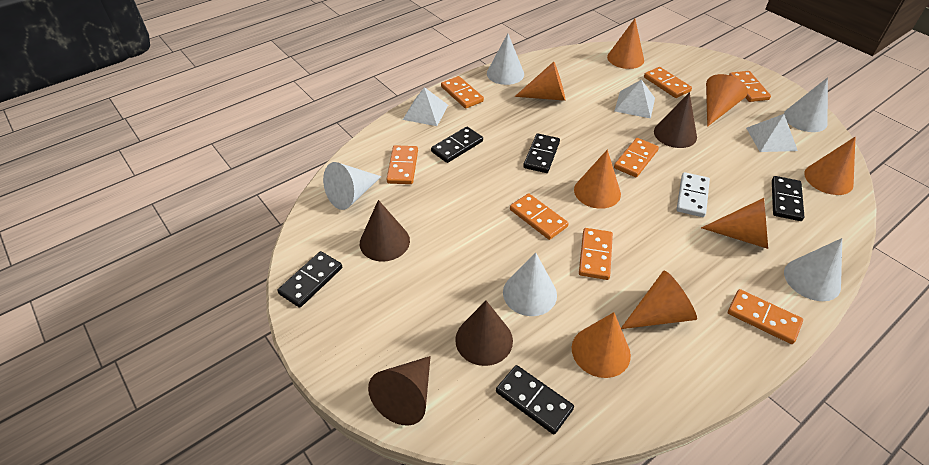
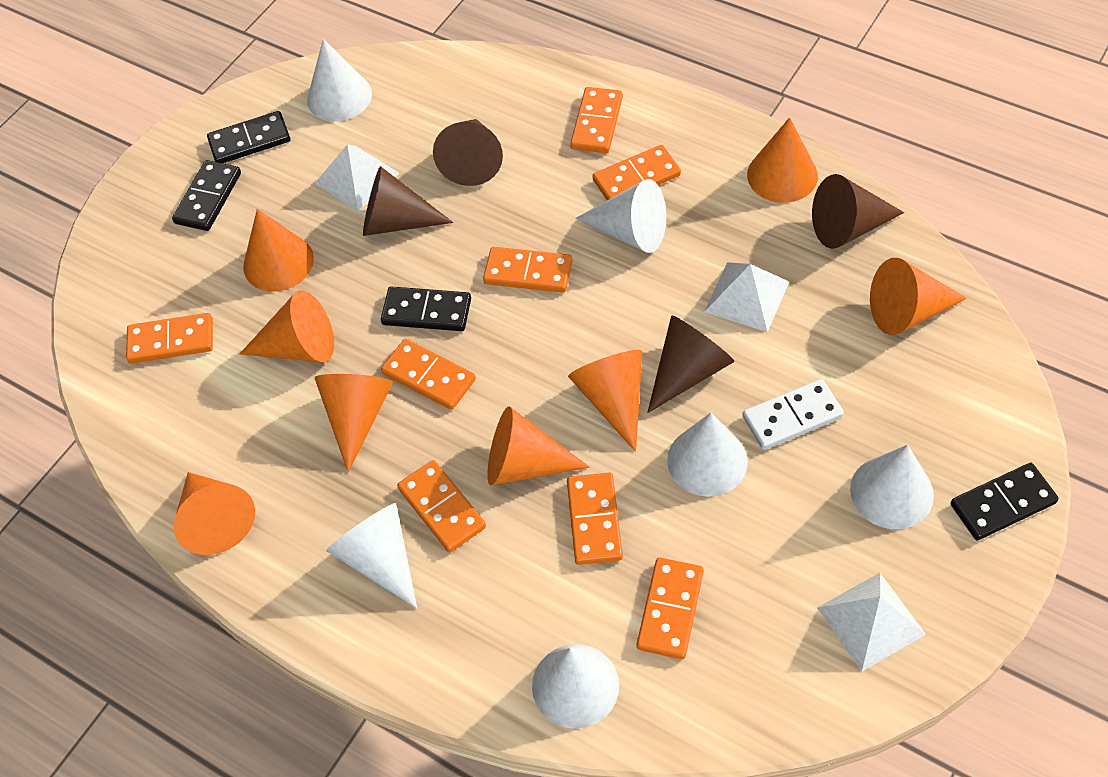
black domino: [277,251,342,308] [431,127,483,163] [496,365,574,434] [523,133,560,173] [772,176,804,221] = 5 -> [172,160,241,231] [207,111,290,163] [381,287,471,331] [951,463,1059,540] = 4
white cone: [323,162,381,210] [487,33,524,85] [503,252,557,316] [784,77,828,132] [784,238,842,301] = 5 -> [307,39,372,121] [326,503,417,609] [532,644,619,729] [575,179,666,253] [667,413,748,497] [850,445,934,529] = 6

